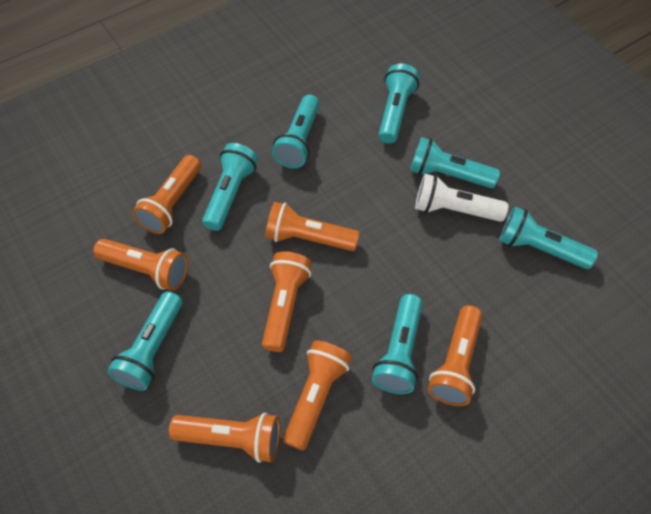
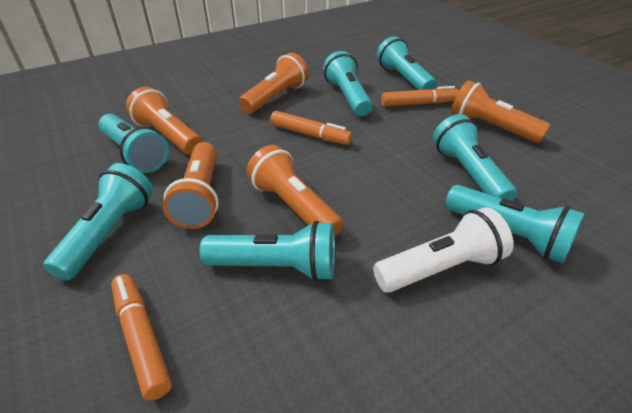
orange flashlight: [93,239,188,291] [132,155,201,234] [169,413,280,463] [262,251,312,352] [265,202,360,251] [283,340,352,451] [428,305,483,406] = 7 -> [126,87,202,155] [163,142,219,229] [239,53,309,114] [247,145,343,237] [451,80,550,143] = 5
orange marker: none = 0 -> [111,274,172,401] [270,111,353,145] [381,86,459,107] = 3

